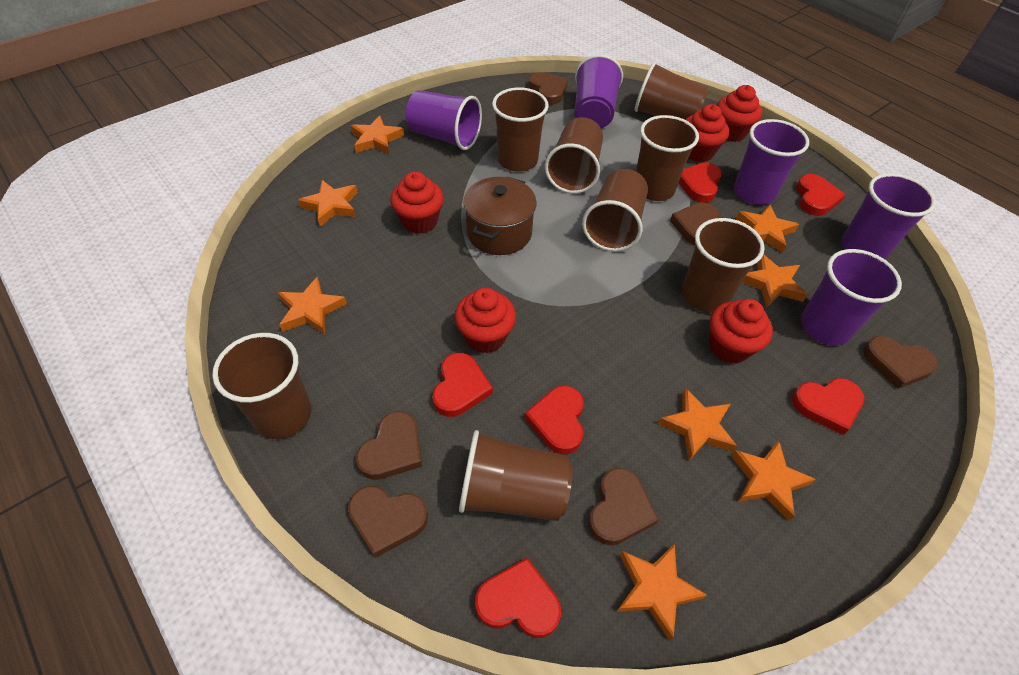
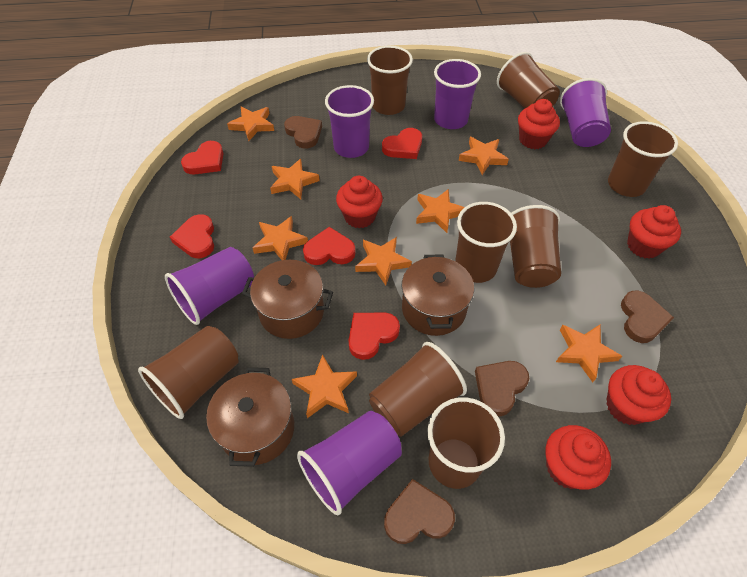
brown heart: [348,486,428,558] [356,411,422,480] [529,72,568,105] [588,468,659,545] [670,202,719,246] [863,336,938,389] = 6 -> [284,116,322,148] [384,479,455,544] [475,361,529,416] [621,291,674,343] = 4
brown pot: [463,177,537,255] = 1 -> [206,367,294,467] [242,260,333,339] [402,255,474,336] = 3
red heart: [433,353,493,417] [475,558,561,638] [525,386,584,455] [679,162,722,203] [792,378,865,435] [796,174,846,216] = 6 -> [170,214,214,258] [181,141,223,174] [303,227,355,265] [348,313,400,360] [382,128,422,159] = 5

